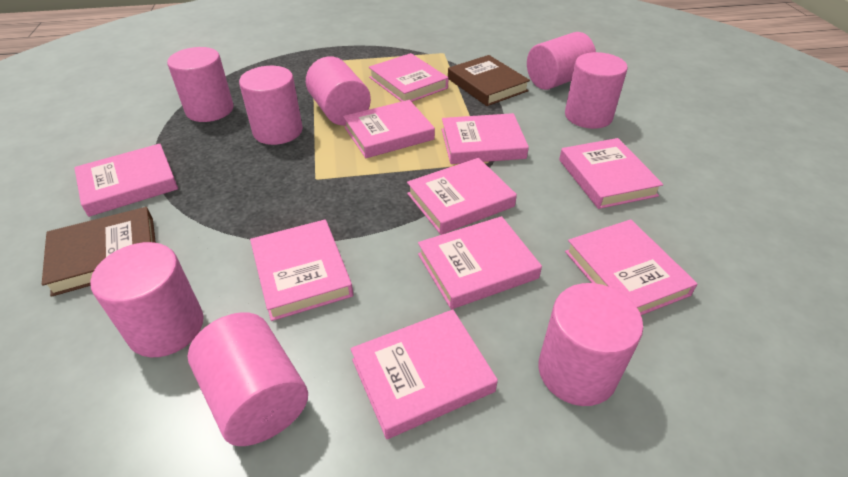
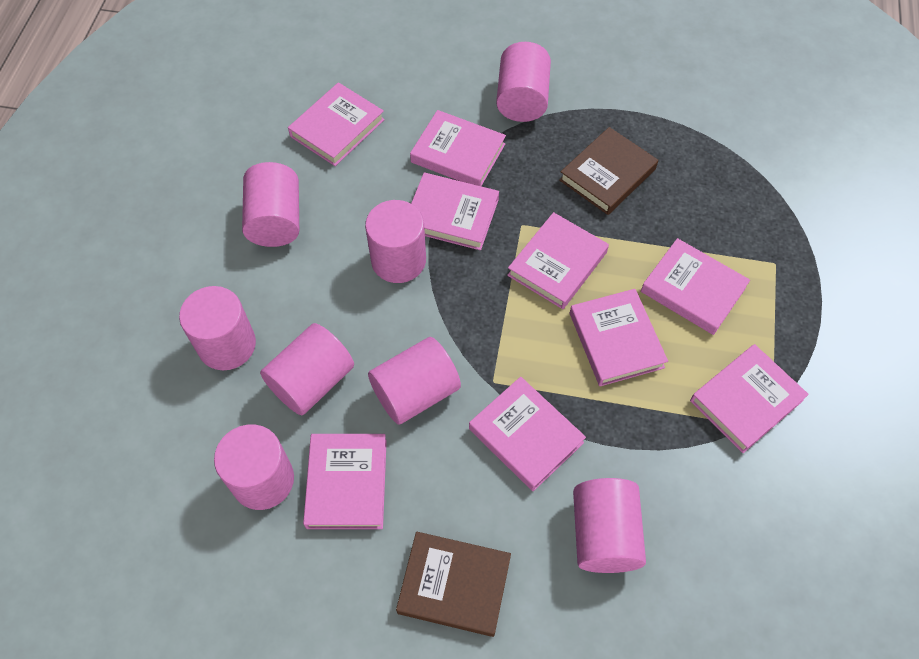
pink book: [74,144,178,217] [250,220,353,321] [343,100,435,158] [350,309,498,439] [369,53,448,102] [407,158,517,235] [418,216,542,309] [442,113,529,164] [559,138,663,209] [565,219,698,315] = 10 -> [288,82,385,166] [303,434,387,529] [410,110,506,186] [411,173,499,250] [469,377,586,491] [507,212,609,309] [570,289,668,386] [641,238,750,335] [690,344,809,453] = 9

